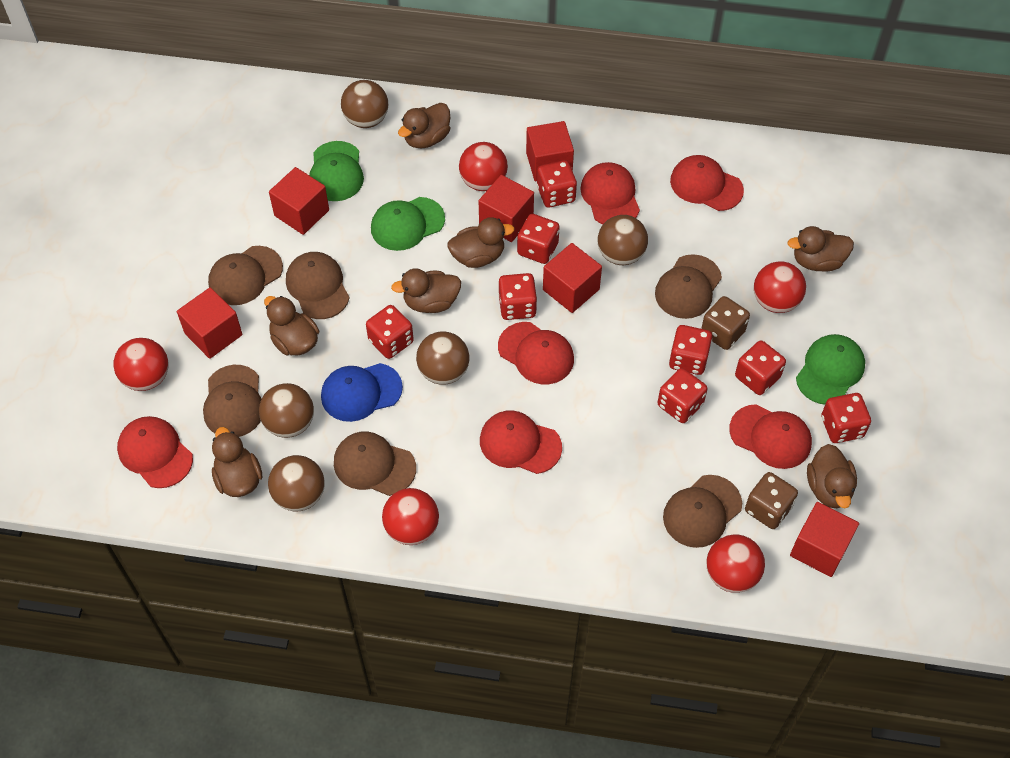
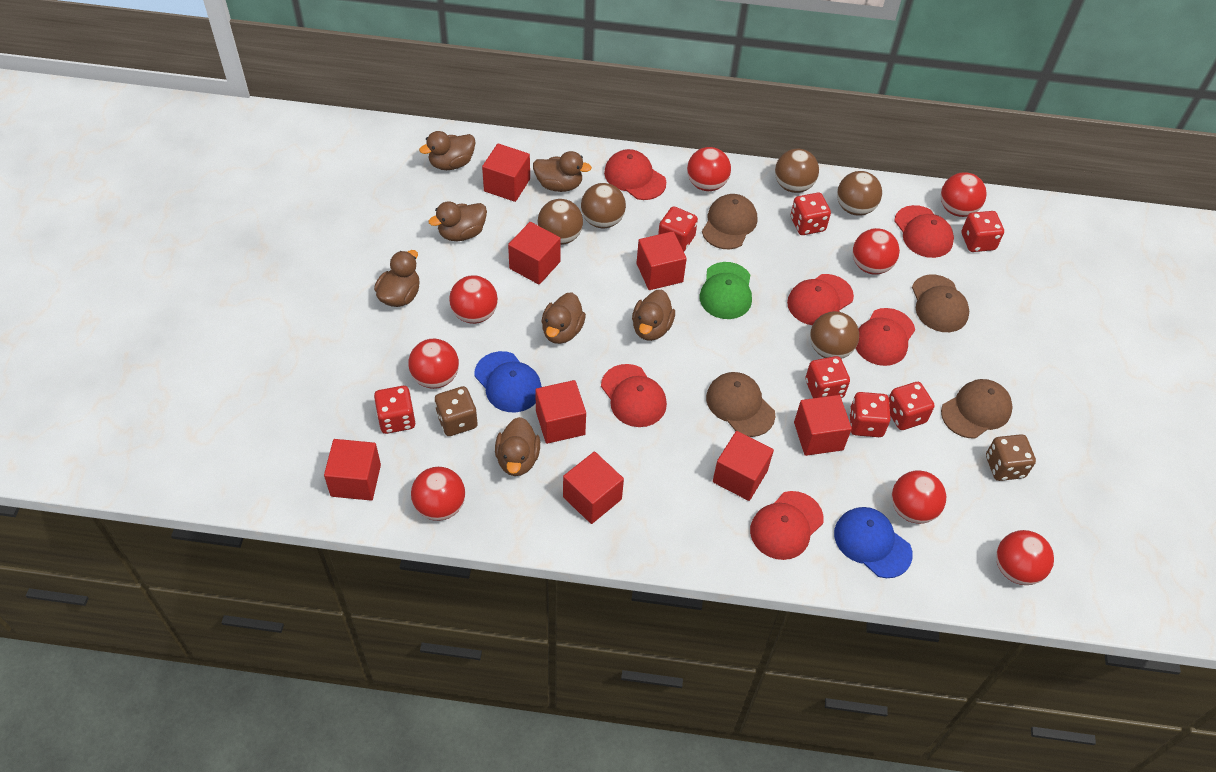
blue cap: [321,363,403,422] = 1 -> [474,351,542,412] [834,507,913,578] = 2
brown cap: [203,365,262,437] [208,246,283,305] [286,252,349,319] [334,431,416,496] [655,254,722,319] [663,475,742,548] = 6 -> [702,194,757,249] [706,372,775,437] [912,274,969,332] [941,379,1013,439] = 4
green cap: [309,141,364,201] [371,197,445,251] [796,334,865,405] = 3 -> [699,262,752,319] = 1
red ball: [113,338,169,391] [382,488,439,545] [459,142,508,191] [706,534,765,593] [754,262,806,313] = 5 -> [409,339,459,389] [411,467,465,521] [449,275,498,324] [687,147,731,191] [853,228,900,275] [892,470,946,524] [941,172,987,217] [996,530,1054,585] = 8
red cube: [177,287,242,359] [269,167,329,235] [479,175,534,242] [526,121,574,181] [543,243,602,313] [790,502,859,577] = 6 -> [324,439,381,501] [482,144,530,202] [508,222,561,285] [535,380,586,444] [563,452,624,524] [637,231,687,290] [713,431,774,501] [794,395,852,456] = 8
red dice: [366,305,414,359] [498,273,537,320] [517,214,560,264] [537,160,577,208] [658,368,708,423] [669,325,712,375] [735,340,786,395] [821,393,871,443] = 8 -> [374,386,416,434] [658,206,698,251] [791,193,831,235] [805,356,850,398] [849,392,891,437] [889,382,935,430] [962,211,1004,252] = 7

